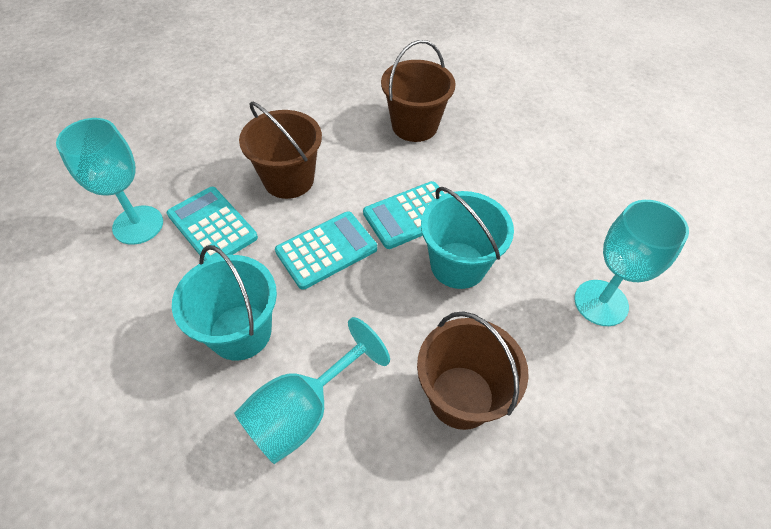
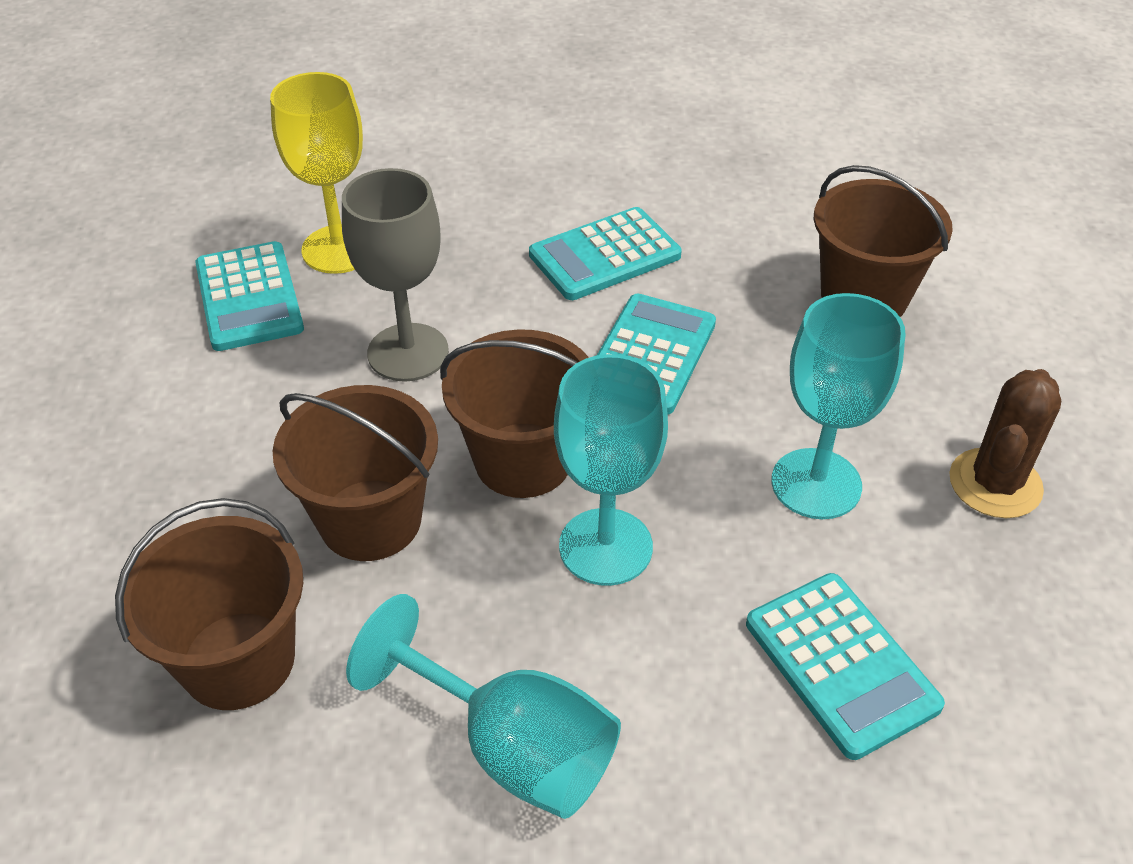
brown bucket: [239,102,322,199] [381,40,456,142] [417,311,529,430] = 3 -> [115,498,303,710] [273,385,438,561] [440,329,589,498] [814,165,953,317] = 4
brown cactus: none = 0 -> [949,369,1061,518] = 1
grey goblet: none = 0 -> [342,168,449,382] = 1
turquoise bucket: [172,245,277,361] [421,187,514,289] = 2 -> none = 0
turquoise calculator: [167,187,258,261] [275,212,377,290] [363,181,445,249] = 3 -> [195,241,304,351] [529,207,682,300] [597,294,716,414] [746,573,945,760] = 4
yellow goblet: none = 0 -> [270,72,363,274] = 1

